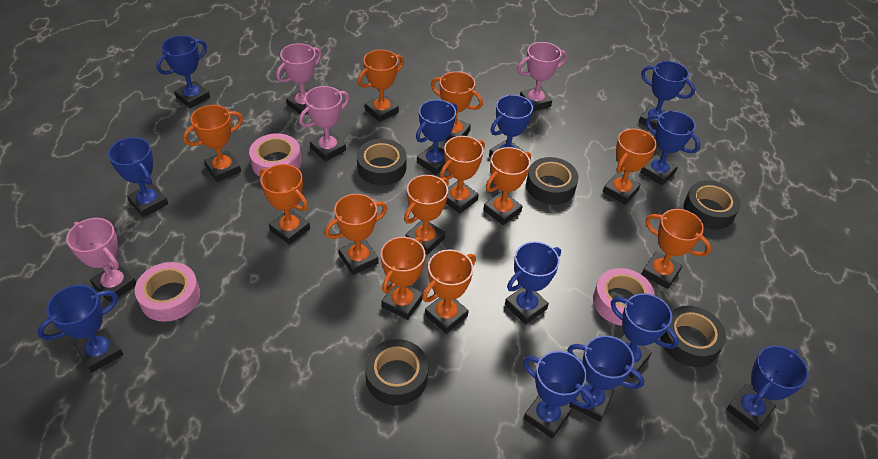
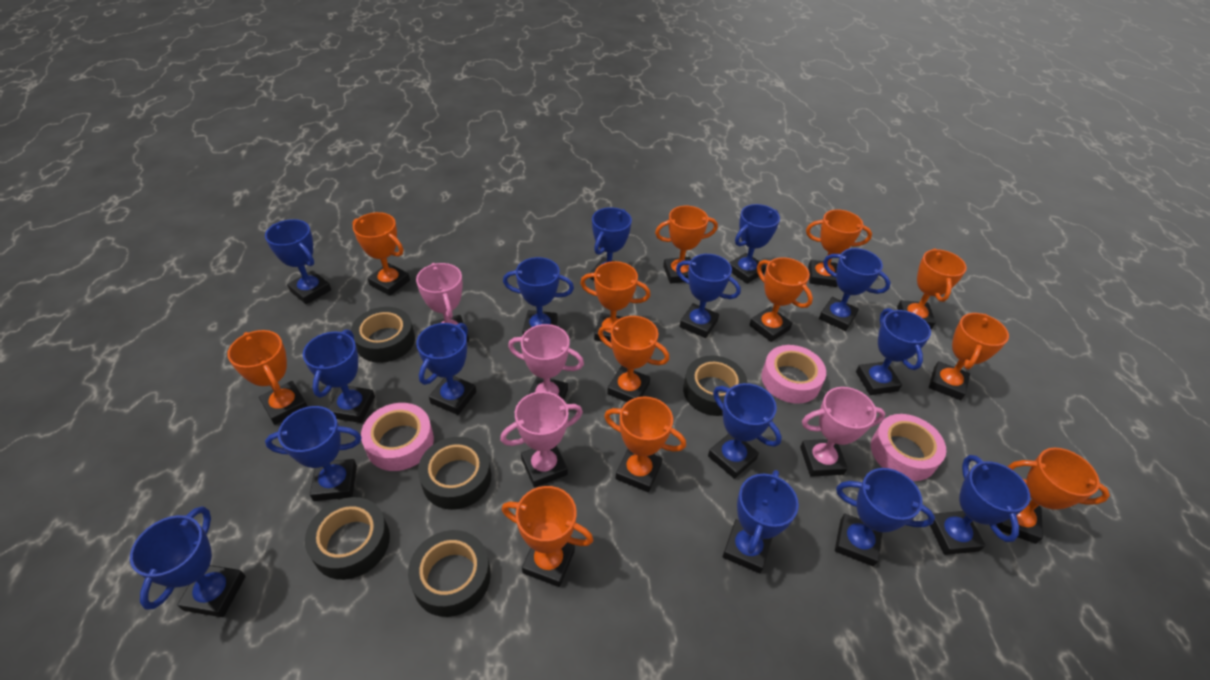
blue trophy: [37,285,123,373] [108,137,168,217] [156,35,210,108] [416,99,457,175] [489,95,535,157] [505,241,561,324] [523,351,595,439] [567,335,645,422] [611,293,679,378] [639,61,695,130] [640,111,701,185] [726,346,809,432] = 12 -> [130,506,246,617] [265,219,331,304] [265,406,362,501] [303,329,375,423] [416,323,476,415] [503,257,574,334] [590,207,632,280] [676,254,741,338] [708,383,782,479] [723,470,799,573] [729,204,780,284] [819,248,891,331] [835,468,935,566] [856,308,931,395] [930,455,1030,555] = 15

